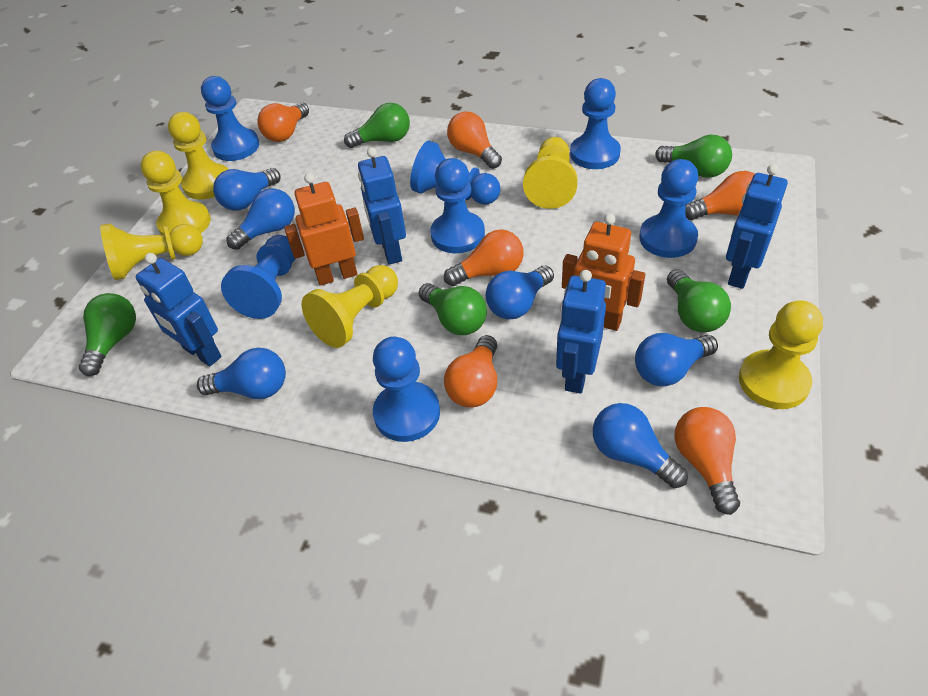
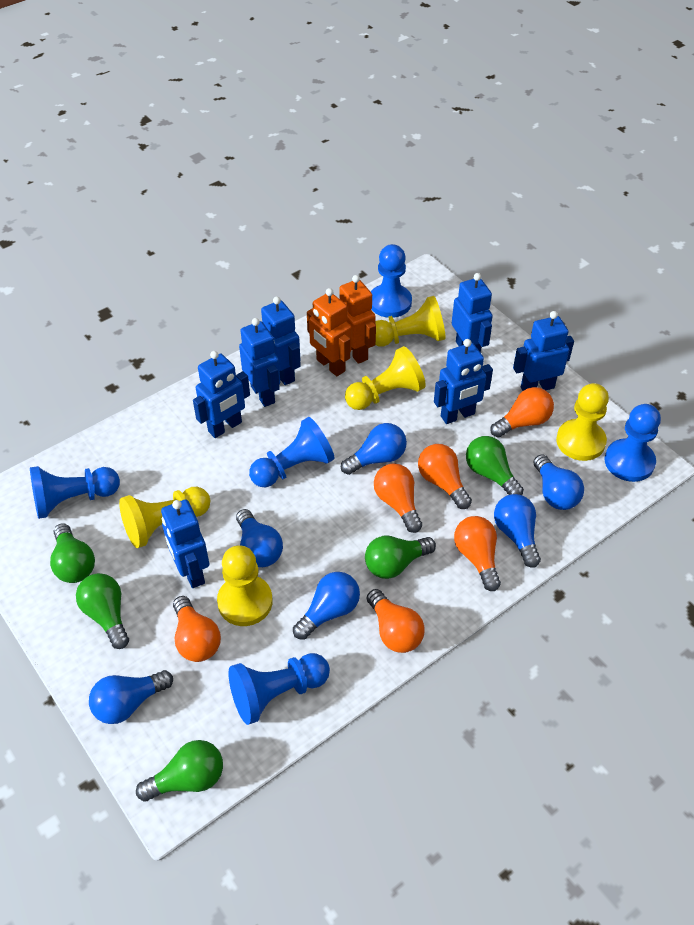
blue pawn: [201,76,259,161] [221,235,295,319] [373,337,440,442] [410,140,501,205] [430,158,485,253] [570,78,621,169] [639,159,698,258] = 7 -> [30,466,120,519] [228,653,330,725] [249,417,335,487] [371,244,412,318] [605,404,661,482] = 5
blue robot: [136,253,221,366] [358,147,406,264] [556,270,606,394] [726,164,788,289] = 4 -> [161,499,210,588] [193,351,250,438] [239,318,280,407] [261,296,301,385] [434,339,493,424] [452,273,492,353] [513,311,574,391] = 7
yellow pawn: [100,224,203,280] [141,151,211,235] [168,112,229,200] [302,265,398,348] [523,137,578,209] [739,300,823,409] = 6 -> [119,487,210,548] [217,545,273,626] [345,346,426,410] [375,296,446,347] [556,383,609,461] = 5

